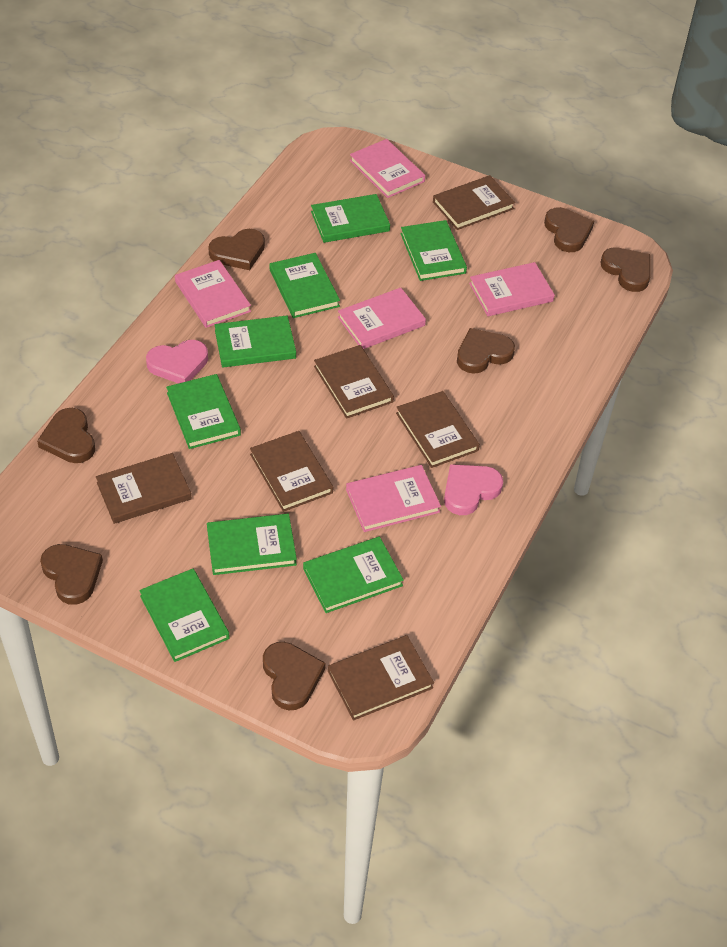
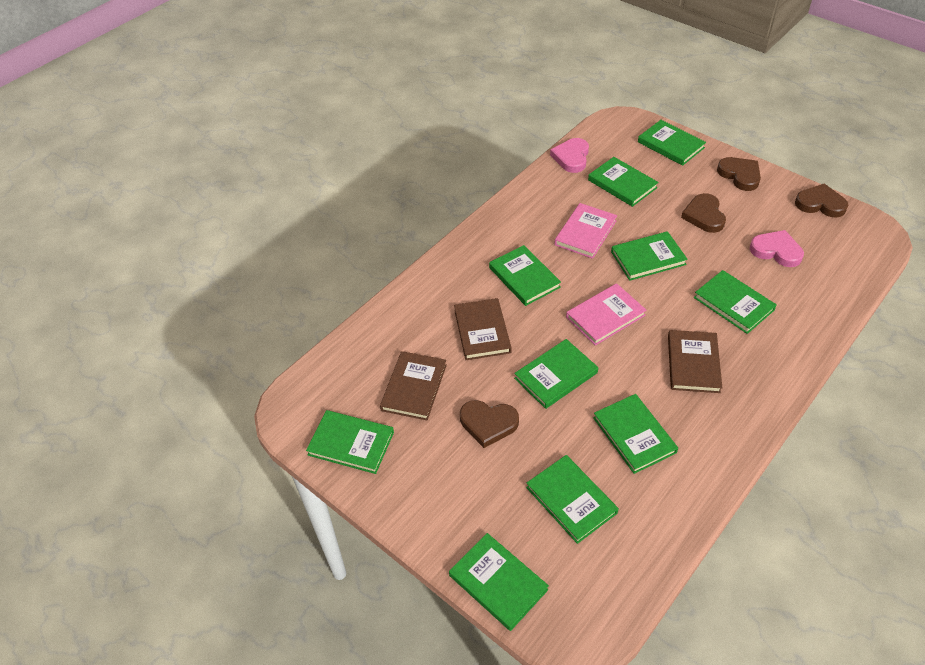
brown book: [96,453,192,524] [250,431,333,512] [314,345,394,419] [328,635,434,721] [396,391,480,468] [433,175,515,230] = 6 -> [380,351,447,420] [454,298,512,360] [668,330,722,393] = 3
brown heart: [37,408,95,463] [40,544,103,605] [208,229,265,270] [263,642,326,710] [457,328,515,374] [544,207,594,252] [601,247,651,292] = 7 -> [460,400,519,448] [681,193,726,233] [717,157,761,191] [795,183,848,217] = 4
green book: [139,569,230,662] [166,374,241,449] [207,514,297,575] [215,316,296,368] [270,253,340,318] [303,537,404,613] [311,194,390,243] [400,220,467,281] = 8 -> [306,410,394,474] [449,533,549,631] [489,245,561,306] [514,339,598,409] [526,455,619,544] [588,157,658,207] [593,394,678,474] [611,231,688,281] [638,120,706,166] [694,270,777,334] = 10
pink book: [175,260,251,328] [338,288,426,349] [346,465,441,532] [350,139,425,198] [469,262,555,316] = 5 -> [554,203,617,259] [566,283,647,346] = 2

